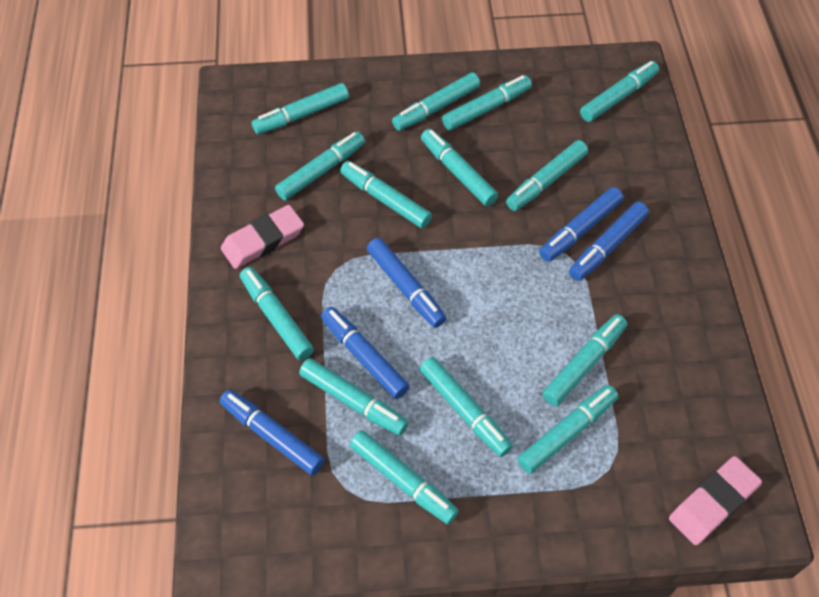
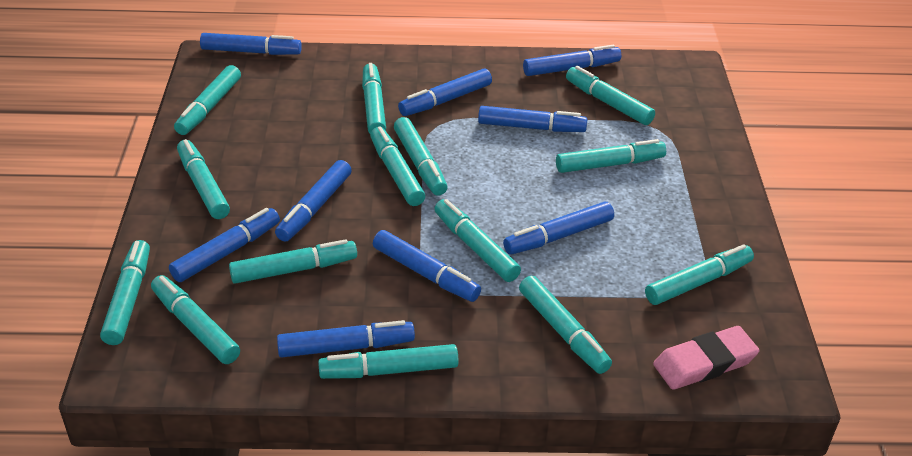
blue marker: [219,390,325,475] [321,307,409,399] [367,238,446,328] [539,187,623,262] [569,202,649,281] = 5 -> [169,208,280,282] [200,33,302,55] [275,160,352,242] [277,320,415,358] [373,230,481,302] [398,69,492,116] [478,106,587,132] [503,201,614,255] [523,45,621,76] = 9
pink eraser: [221,205,304,269] [669,456,762,545] = 2 -> [653,326,759,390] = 1

